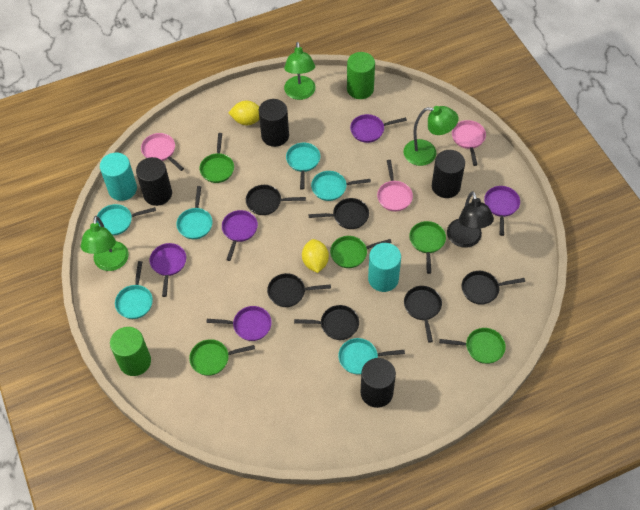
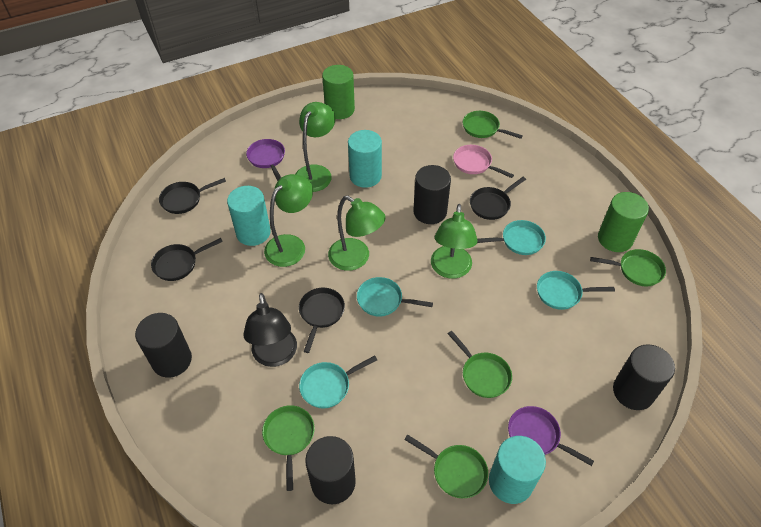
black pan: [246,185,306,215] [267,273,331,307] [294,305,359,340] [309,198,369,229] [404,286,442,343] [462,271,525,305] = 6 -> [151,238,223,281] [159,178,226,214] [299,288,345,353] [470,177,526,220] = 4
green lamp: [81,216,129,271] [284,42,315,100] [404,106,458,166] = 3 -> [264,174,313,267] [295,102,335,192] [328,196,386,271] [431,204,478,279] = 4
pink pan: [141,133,184,171] [377,160,413,211] [452,120,486,166] = 3 -> [453,145,514,178] = 1
purple pan: [150,243,186,297] [207,306,272,341] [222,210,258,261] [350,114,407,143] [484,186,520,236] = 5 -> [246,139,285,181] [508,406,594,466] = 2
turquoise cylinder: [100,153,137,201] [368,243,401,292] = 2 -> [227,186,271,246] [348,130,382,188] [489,436,546,504] = 3
turquoise pan: [97,204,156,236] [115,261,153,319] [176,186,213,239] [286,143,321,190] [311,171,371,201] [338,338,405,374] = 6 -> [299,355,377,408] [357,277,433,317] [477,220,546,255] [537,271,615,310] = 4
yellow lemon: [228,101,259,125] [302,239,329,273] = 2 -> none = 0

